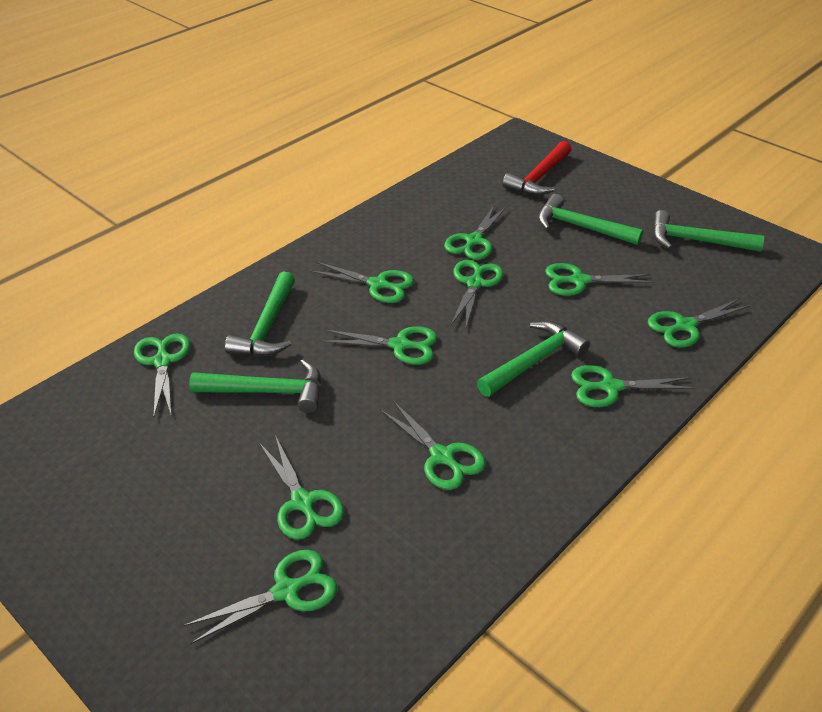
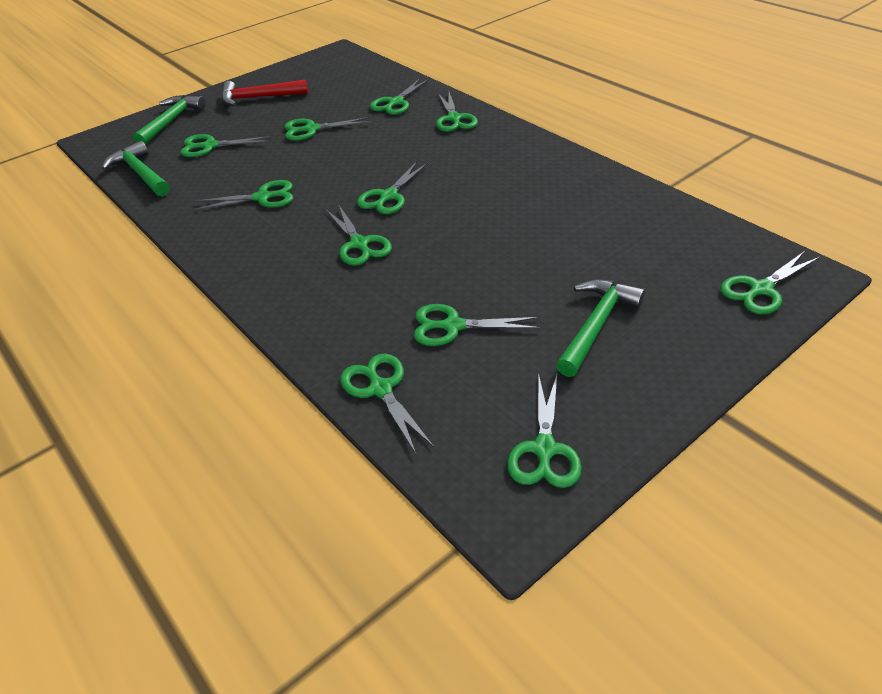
green hammer: [189,359,321,413] [225,272,295,357] [477,321,590,397] [538,194,644,245] [652,210,764,252] = 5 -> [102,141,170,196] [133,95,206,145] [556,279,645,377] = 3

